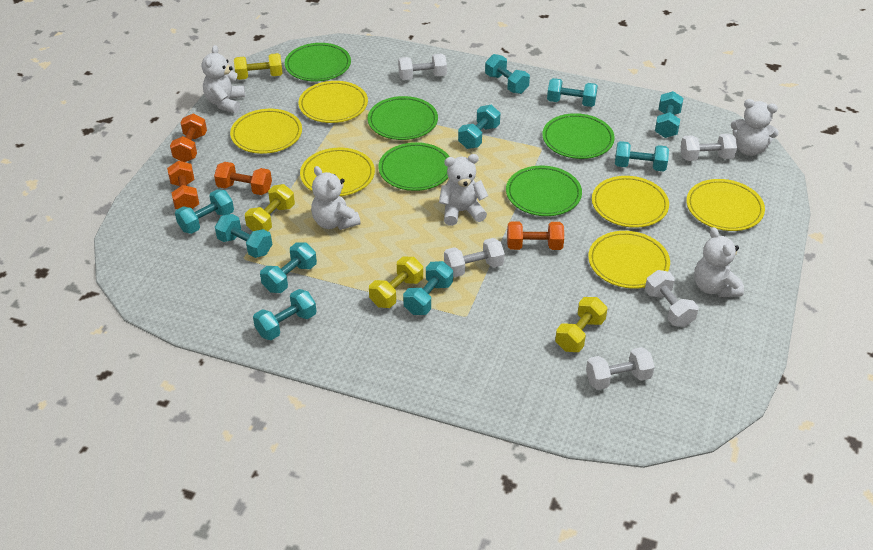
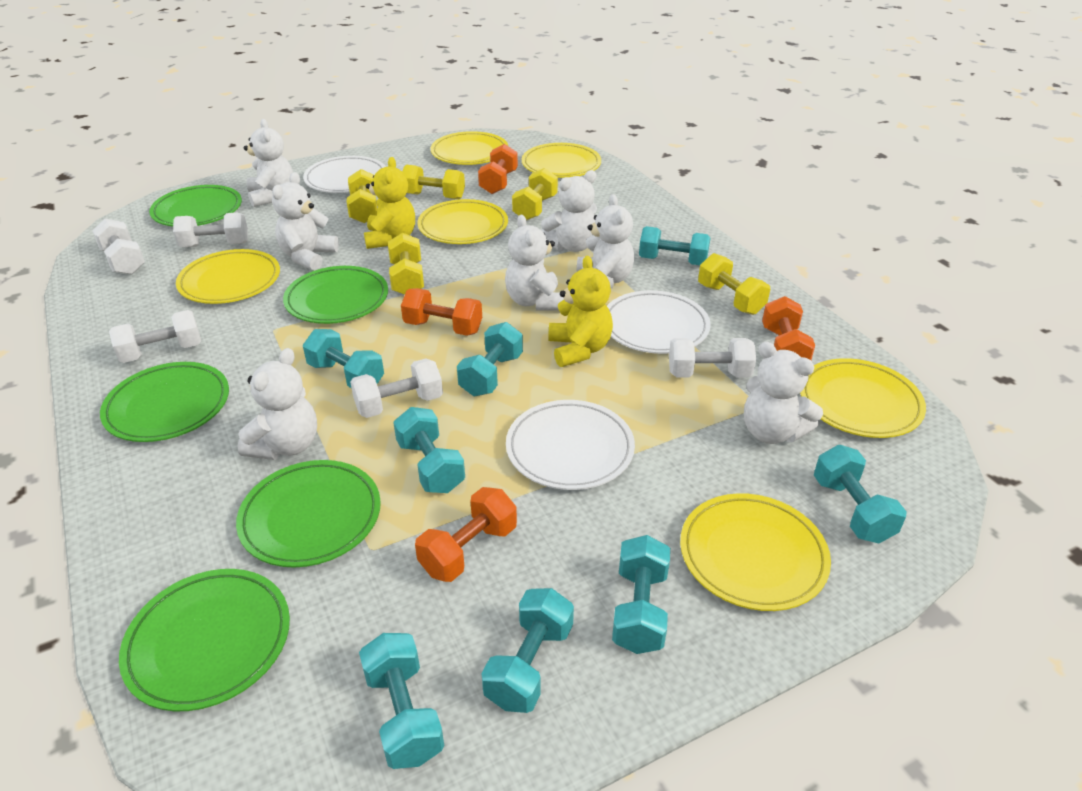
turquoise dumbbell: [175,189,234,234] [215,214,272,258] [253,289,317,340] [260,242,317,293] [403,261,453,315] [458,105,500,149] [485,54,530,94] [547,78,598,107] [615,141,669,171] [655,91,683,138] = 10 -> [303,329,384,388] [359,633,444,769] [393,407,465,493] [457,322,523,396] [481,588,574,713] [612,535,670,654] [639,226,711,265] [814,445,907,543] = 8
white plate: none = 0 -> [303,156,386,193] [506,400,635,490] [607,290,711,354] = 3
white teddy bear: [202,45,245,113] [311,166,361,230] [439,154,488,226] [694,227,744,297] [731,99,779,156] = 5 -> [237,348,317,460] [244,119,293,207] [272,172,339,270] [505,215,564,311] [541,170,597,252] [577,194,634,288] [744,342,823,444] = 7
yellow dumbbell: [234,53,283,80] [245,184,295,231] [369,256,423,308] [555,297,608,352] = 4 -> [347,169,378,223] [388,233,424,295] [402,165,465,199] [512,168,558,220] [698,253,770,315] = 5
yellow teddy bear: none = 0 -> [364,157,415,249] [548,255,613,367] = 2

